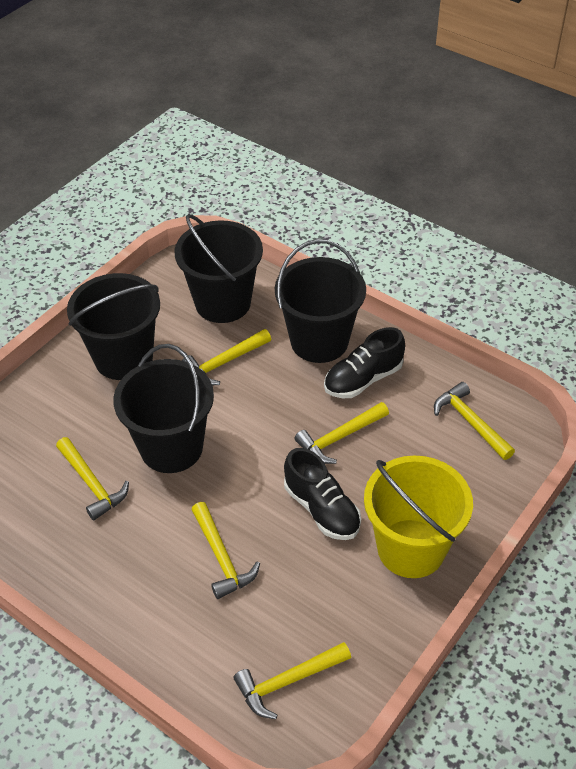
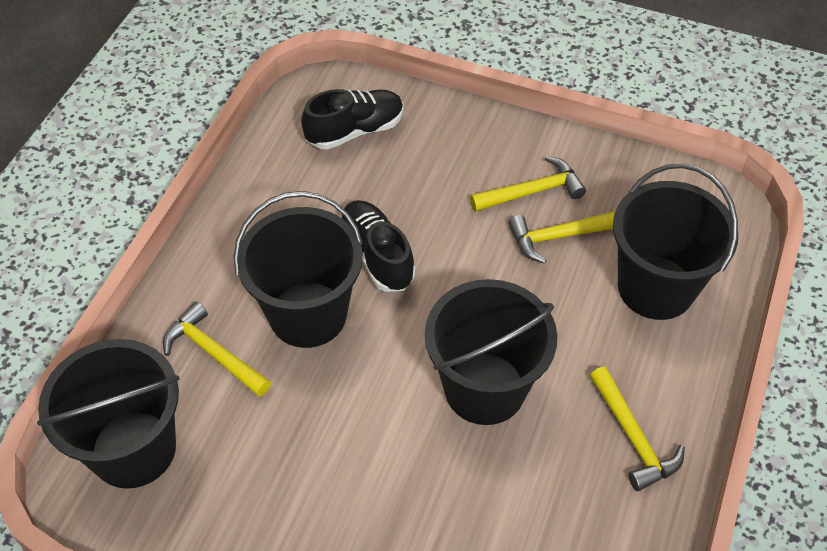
yellow bucket: [364,456,473,578] = 1 -> none = 0
yellow hammer: [56,437,129,520] [182,329,271,385] [191,502,260,599] [233,642,351,719] [294,402,389,464] [434,382,515,460] = 6 -> [163,302,271,397] [470,156,586,212] [508,211,615,264] [590,367,685,491] = 4

